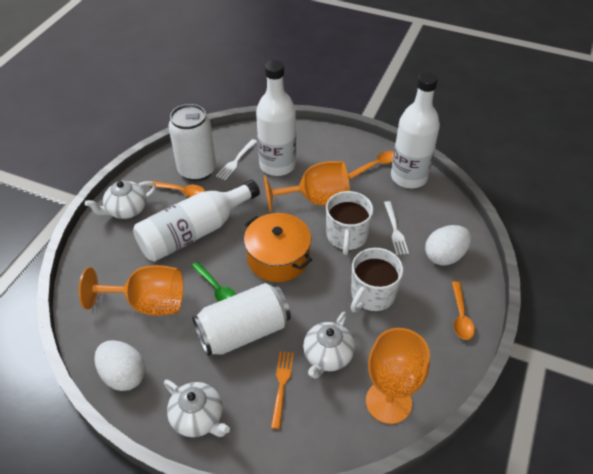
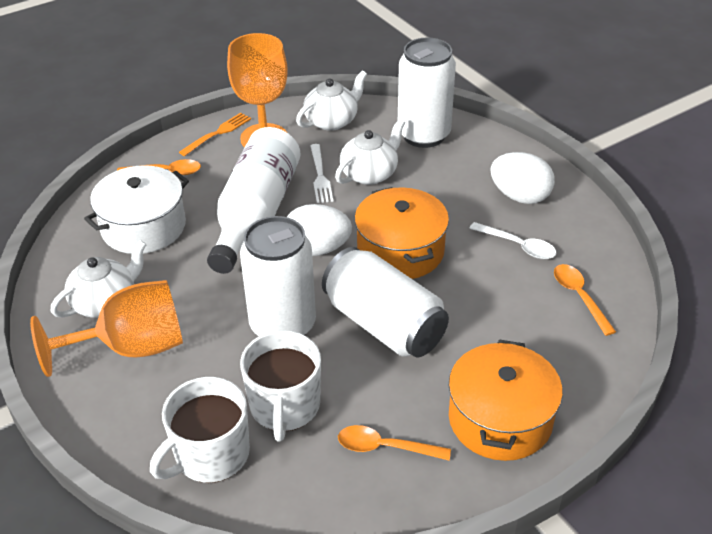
green spoon: [191,261,236,302] = 1 -> none = 0
orange goblet: [79,265,183,316] [264,161,350,212] [366,328,430,424] = 3 -> [30,280,183,377] [227,33,288,147] = 2
orange pot: [244,213,312,282] = 1 -> [355,187,449,279] [449,339,563,461] = 2
white bottle: [133,180,260,262] [256,60,296,176] [391,72,440,188] = 3 -> [207,127,300,274] = 1
white can: [168,104,216,181] [192,283,291,356] = 2 -> [240,216,316,336] [322,247,449,357] [398,37,456,148] = 3
white fork: [216,139,257,180] [384,201,409,255] = 2 -> [310,144,333,203] = 1
white pot: none = 0 -> [84,165,189,254] = 1
white spoon: none = 0 -> [469,222,556,259] = 1

